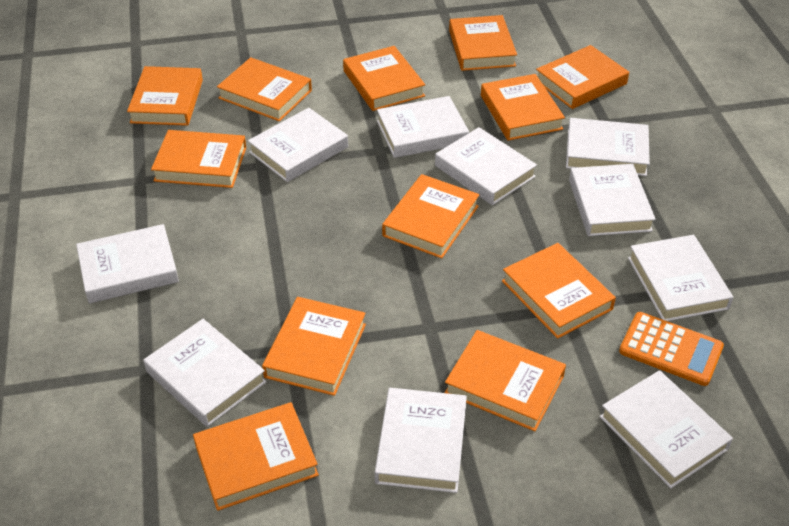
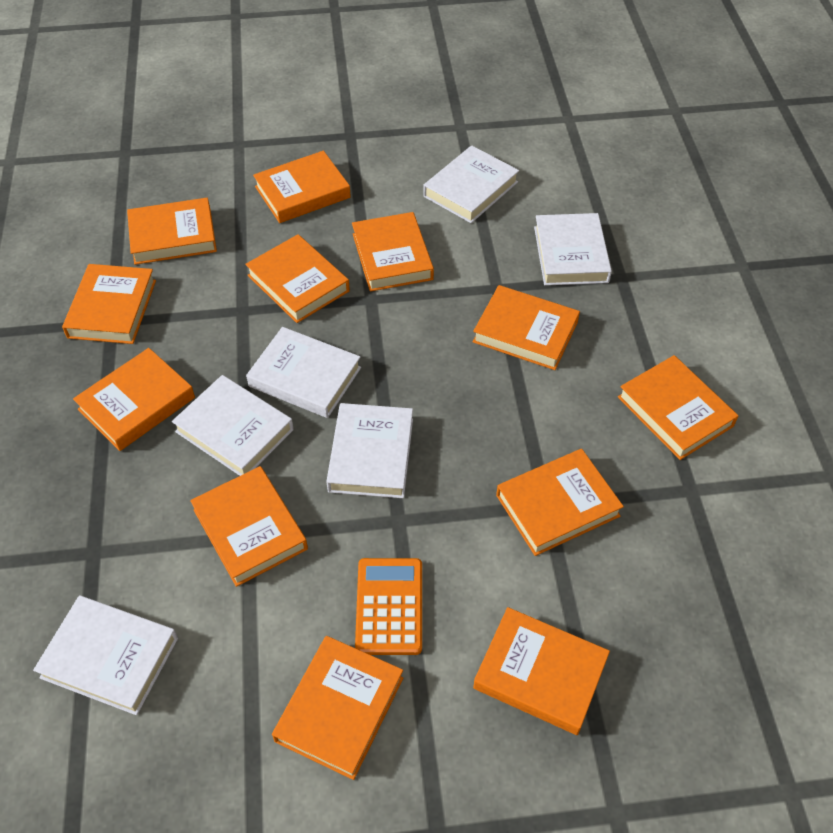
white book: [76,224,179,304] [144,319,266,427] [248,108,348,182] [375,388,467,493] [377,96,469,158] [435,127,537,205] [566,118,650,176] [569,164,656,236] [600,370,733,489] [628,235,733,321] = 10 -> [33,595,178,715] [172,375,294,476] [246,327,361,418] [326,403,413,498] [423,145,519,223] [534,213,612,286] = 6

